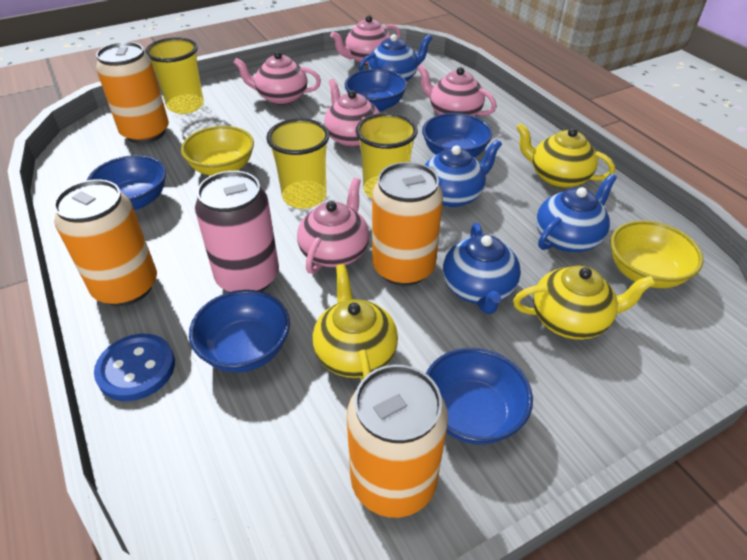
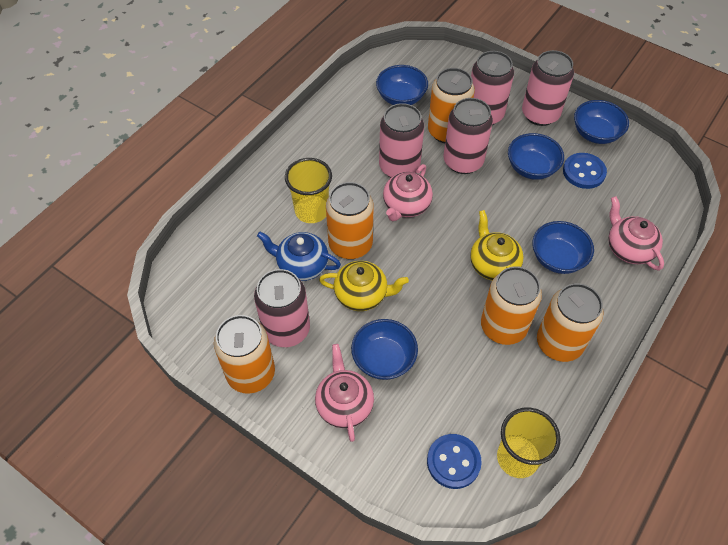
blue button: [94,334,175,401] = 1 -> [427,434,482,489] [563,153,607,189] = 2
blue teapot: [359,34,432,82] [425,139,502,207] [443,223,521,314] [536,174,617,252] = 4 -> [257,232,341,281] = 1
orange can: [53,179,157,306] [96,42,169,144] [347,365,448,518] [372,162,443,286] = 4 -> [214,315,275,394] [326,182,373,259] [428,68,475,143] [481,266,542,345] [537,283,603,362] = 5
pink can: [195,171,279,292] = 1 -> [254,269,310,347] [379,103,424,178] [444,98,493,174] [471,51,514,125] [522,50,574,126] = 5
pink teapot: [233,51,321,105] [297,178,369,274] [324,79,380,147] [330,15,401,65] [417,64,497,116] = 5 -> [315,344,374,442] [383,164,433,222] [608,196,664,271] = 3
yellow bowl: [181,126,254,176] [610,221,703,288] = 2 -> none = 0
yellow cup: [145,37,204,114] [266,118,330,209] [356,113,418,199] = 3 -> [285,158,332,223] [497,407,561,478] = 2
yellow teapot: [312,264,398,381] [513,266,655,340] [516,123,615,188] = 3 -> [319,261,409,311] [470,210,524,281] = 2

